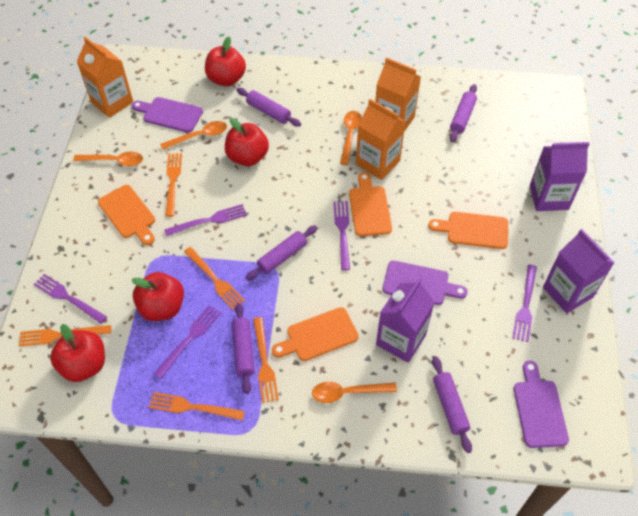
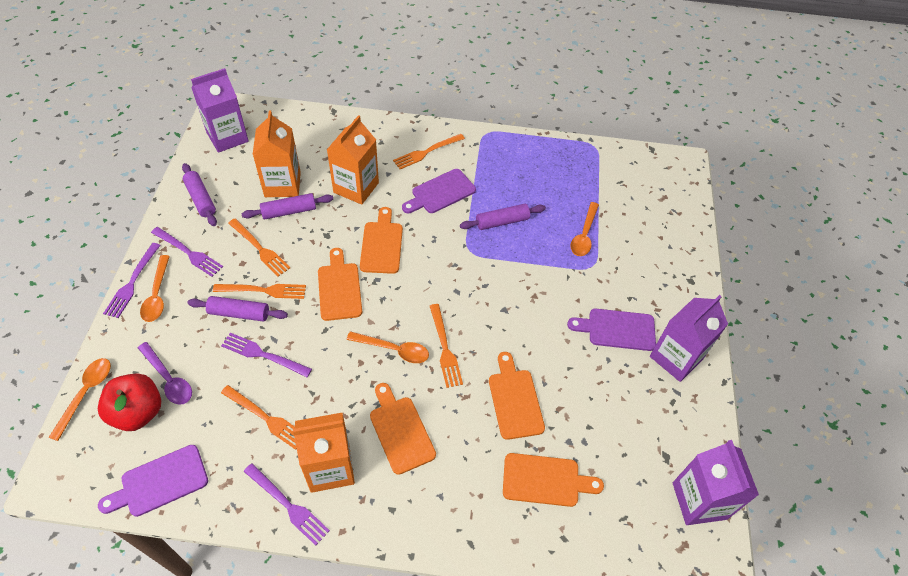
orange cutting board: [98,185,155,245] [272,307,359,361] [349,172,392,236] [428,212,508,249] = 4 -> [318,248,362,321] [360,207,403,274] [370,383,436,475] [489,352,545,440] [503,453,604,507] = 5
purple fork: [33,274,107,324] [154,305,221,379] [164,204,247,236] [333,201,350,270] [512,265,537,342] = 5 -> [103,243,161,318] [151,227,223,277] [221,333,312,377] [244,463,330,545] = 4
purple rolling pin: [232,303,255,394] [237,88,301,127] [245,225,317,281] [432,356,472,453] [450,84,477,142] = 5 -> [182,163,217,226] [187,296,288,322] [242,193,333,220] [460,204,546,230] = 4
purple spoon: none = 0 -> [138,342,192,405] = 1
red apple: [50,324,105,382] [132,272,184,321] [205,37,246,86] [225,118,269,166] = 4 -> [98,373,161,431] = 1

